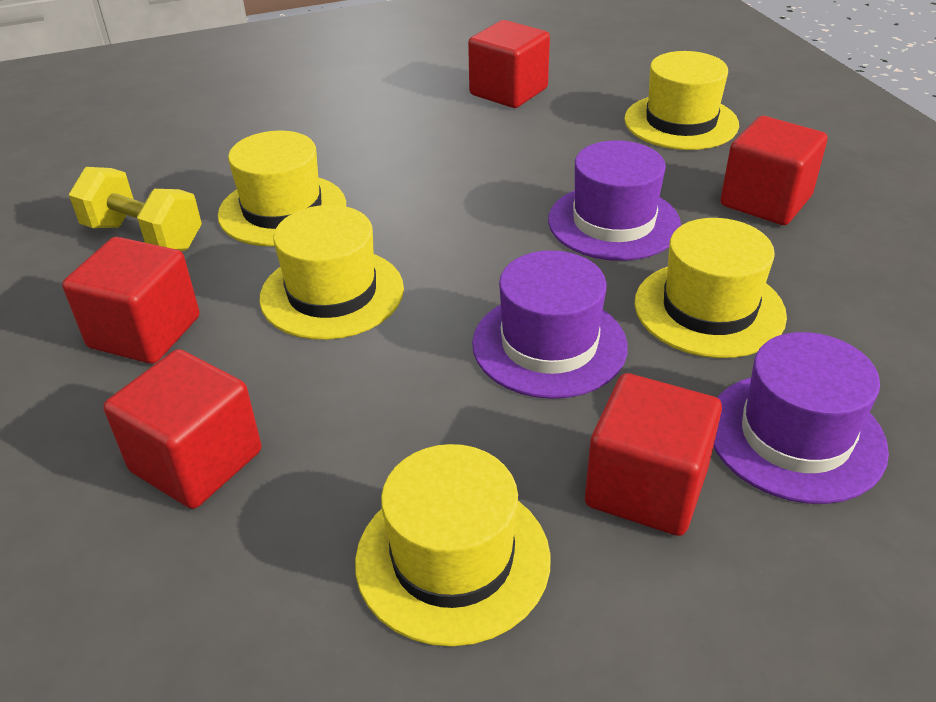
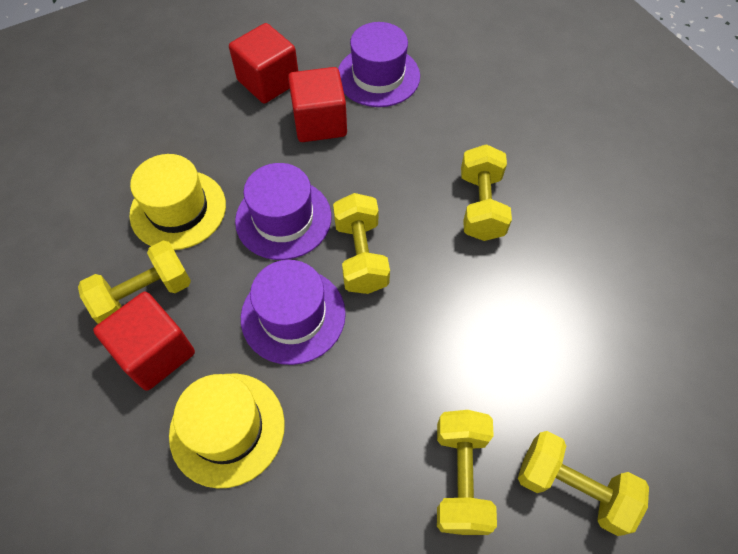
red cube: [62,237,200,364] [103,349,261,509] [468,20,550,108] [585,373,722,536] [720,116,828,225] = 5 -> [93,292,195,391] [229,23,298,104] [288,67,347,142] = 3
yellow dumbbell: [69,167,202,251] = 1 -> [78,240,191,324] [333,193,390,294] [437,410,497,535] [461,144,512,241] [518,431,649,536] = 5
yellow hat: [218,131,346,247] [259,205,404,340] [355,444,551,646] [624,51,739,150] [635,218,787,358] = 5 -> [129,154,226,250] [169,373,285,489] = 2

